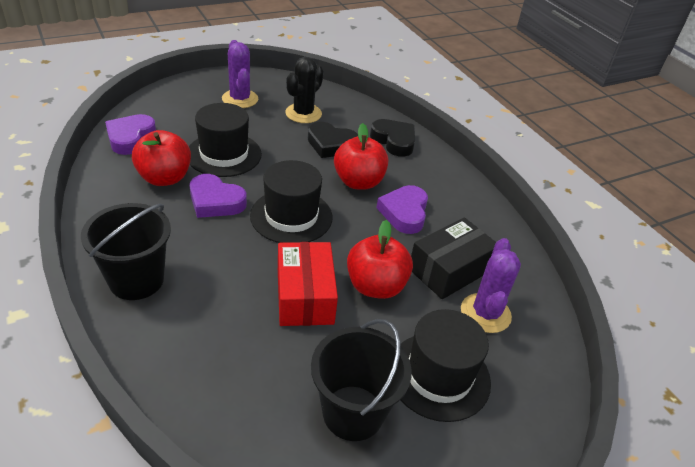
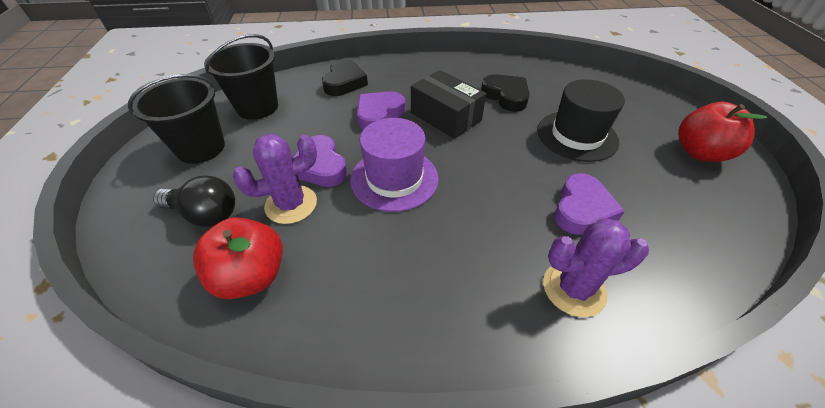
black cactus: [285,57,324,123] = 1 -> none = 0
black hat: [189,103,262,177] [250,160,332,243] [400,309,491,422] = 3 -> [537,79,625,162] = 1
black light bulb: none = 0 -> [153,175,235,227] = 1
purple hat: none = 0 -> [350,118,439,212] = 1
red apple: [132,130,191,186] [334,123,388,190] [347,220,413,299] = 3 -> [193,217,283,299] [678,102,767,162] = 2
red box: [278,242,338,326] = 1 -> none = 0

